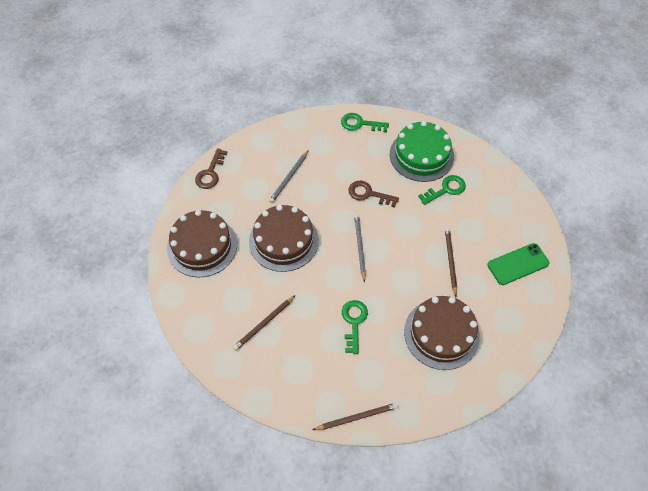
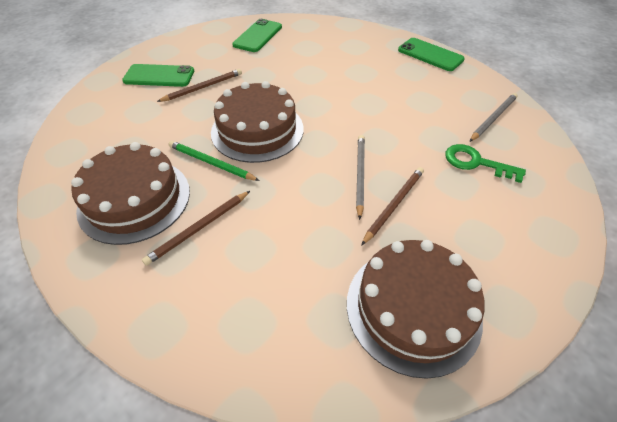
brown key: [195,148,228,189] [348,181,399,208] = 2 -> none = 0
green cake: [390,121,454,182] = 1 -> none = 0
green key: [341,113,389,132] [342,300,368,354] [418,175,466,205] = 3 -> [445,144,526,183] = 1
green pencil: none = 0 -> [168,141,260,181] = 1
green phone: [487,243,550,285] = 1 -> [122,64,194,87] [232,19,282,52] [398,38,465,71] = 3

